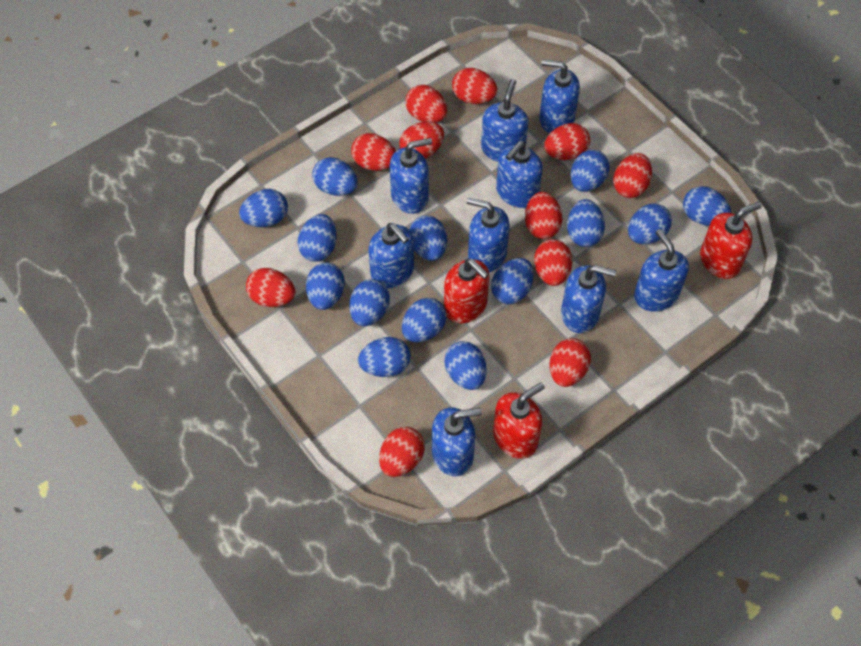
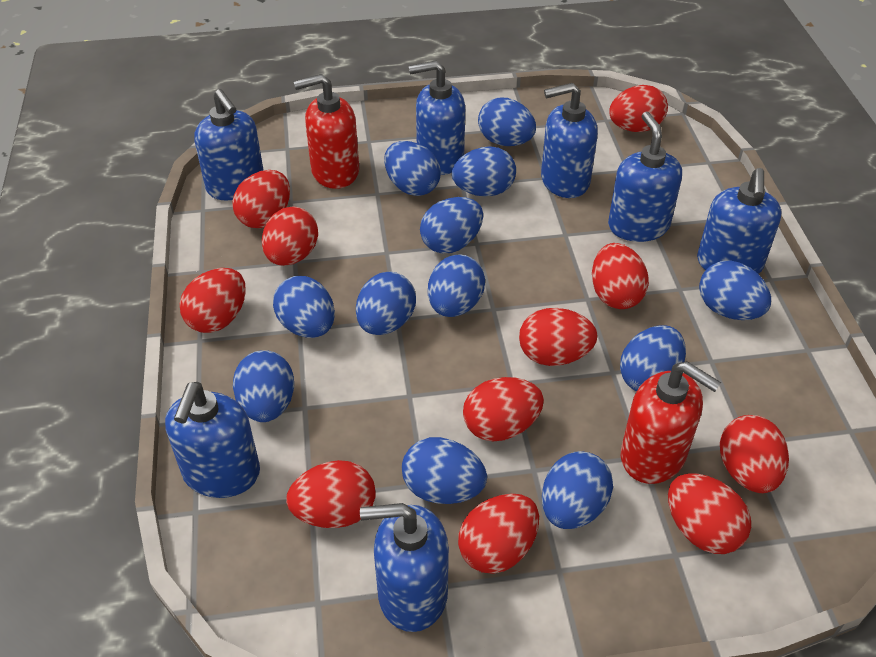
blue egg: [239,189,288,227] [297,214,337,262] [306,262,345,310] [312,157,358,196] [349,279,390,326] [358,337,411,377] [402,298,447,342] [409,215,447,261] [444,341,486,390] [491,258,534,304] [567,199,605,247] [571,150,610,192] [628,204,672,244] [683,186,731,226] = 14 -> [233,350,294,422] [273,276,335,338] [356,272,416,335] [384,141,441,196] [402,437,487,504] [420,197,483,253] [428,254,485,317] [452,146,516,196] [478,98,536,146] [542,451,613,529] [620,325,686,391] [699,260,771,320] = 12
blue soap dispenser: [368,223,414,288] [390,138,432,214] [432,407,482,476] [467,198,510,272] [481,79,529,162] [496,141,542,208] [539,59,580,133] [561,265,616,333] [634,229,689,311] = 9 -> [165,382,260,498] [194,89,264,200] [360,503,449,632] [409,60,465,175] [541,83,598,198] [608,112,682,242] [697,168,782,274] = 7
red soap dispenser: [444,259,489,323] [493,382,545,459] [700,202,762,279] = 3 -> [294,74,359,189] [621,361,721,484] = 2

